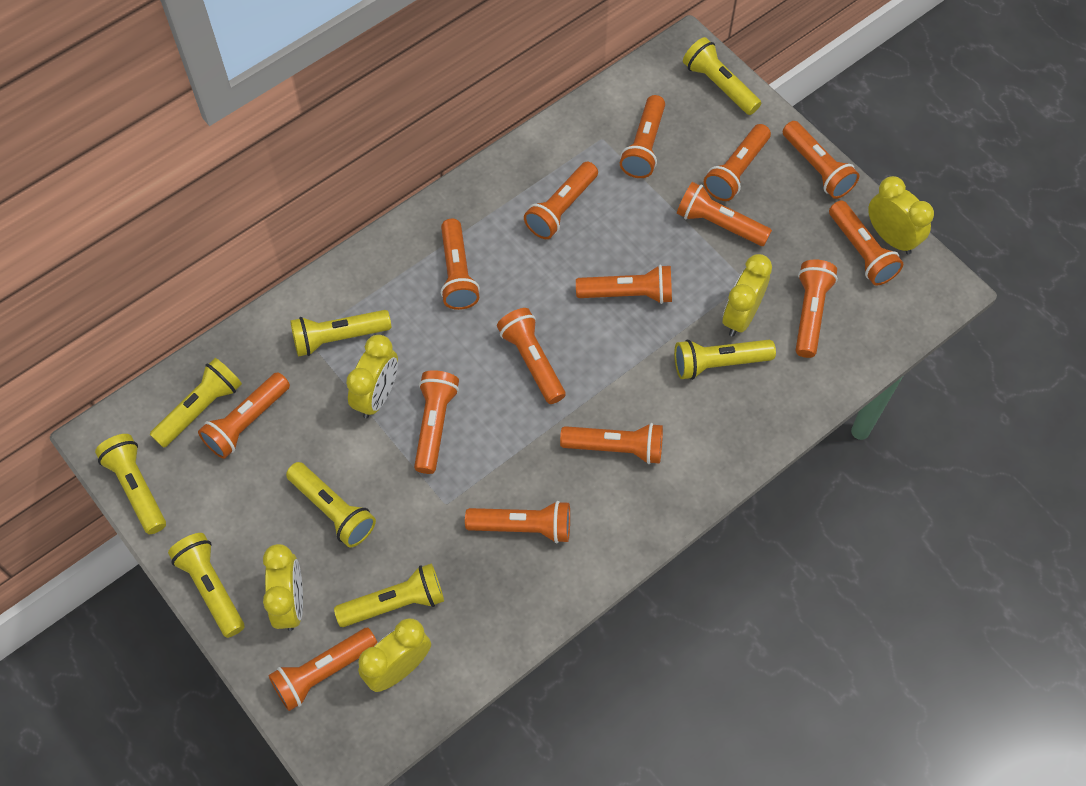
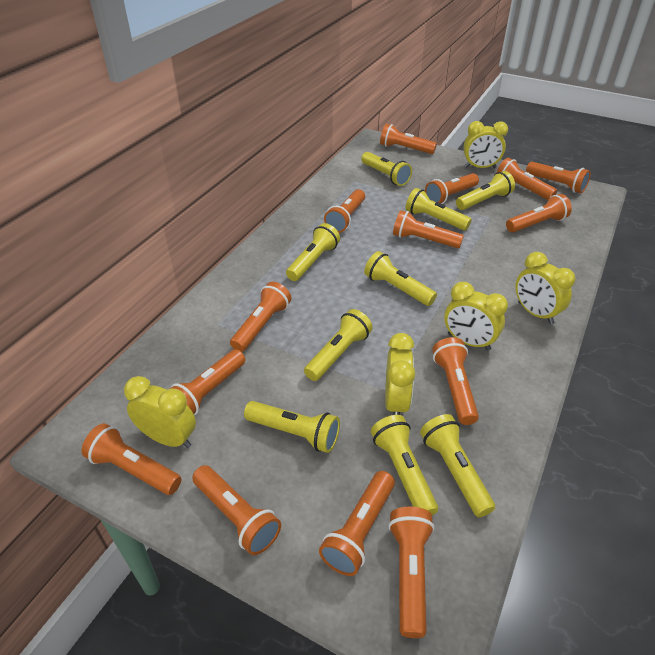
orange flashlight: [198,372,290,459] [268,628,378,711] [414,370,459,474] [441,219,480,310] [465,501,570,543] [497,308,565,404] [524,162,598,239] [560,423,663,464] [576,265,672,304] [620,95,665,178] [677,182,772,246] [704,124,771,201] [783,121,859,199] [795,260,838,358] [829,200,903,285] = 15 -> [82,423,181,495] [170,349,245,415] [192,465,281,555] [230,282,291,352] [319,471,395,576] [324,189,365,233] [380,124,437,154] [388,507,434,638] [393,210,464,248] [425,173,479,204] [432,337,479,425] [497,158,557,200] [506,194,572,232] [526,162,591,193] = 14
yellow flashlight: [95,434,166,534] [150,358,242,448] [168,533,244,638] [286,462,376,547] [290,310,391,357] [334,563,444,627] [674,340,776,380] [683,37,761,115] = 8 -> [244,401,340,453] [286,223,340,281] [304,309,373,381] [361,152,412,186] [364,251,437,306] [371,415,438,515] [406,188,472,231] [420,414,495,517] [456,171,515,210] = 9

